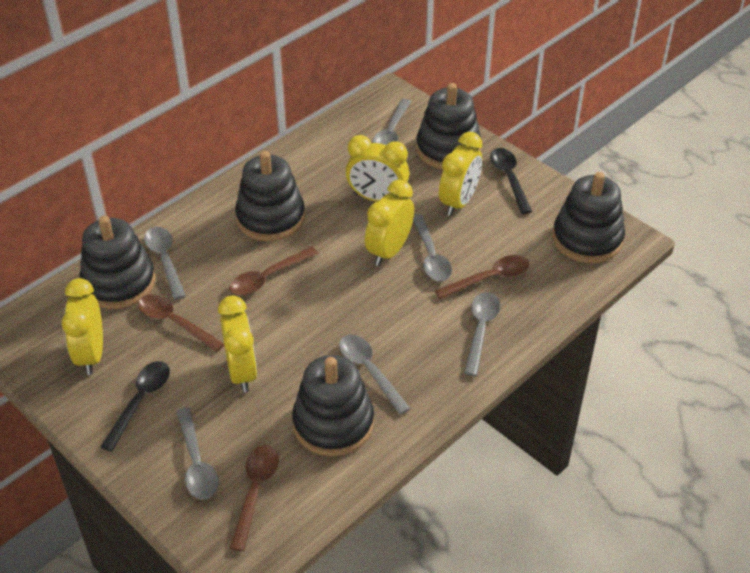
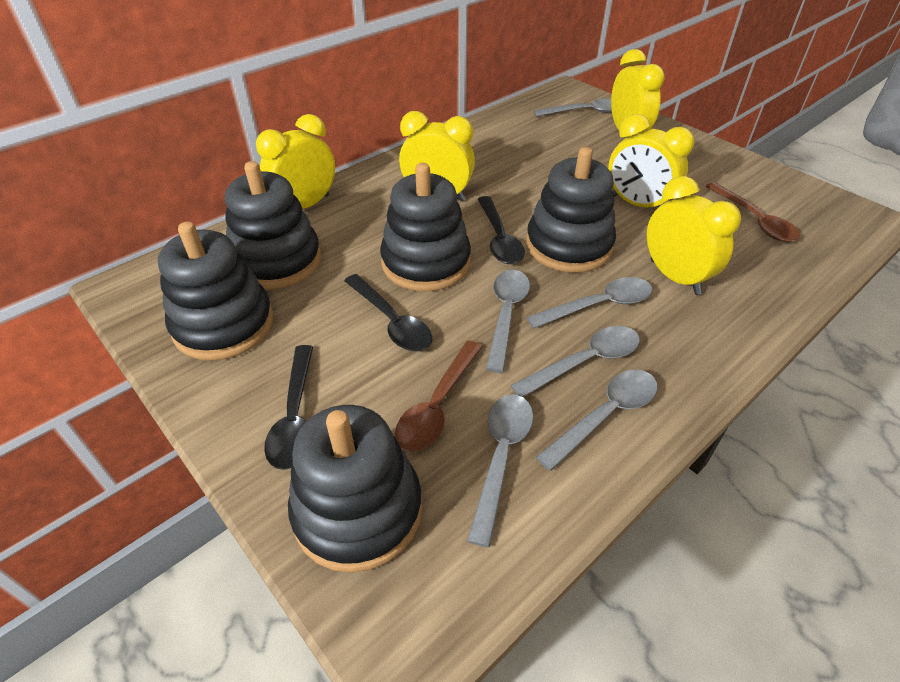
black spoon: [100,361,170,452] [490,148,532,214] = 2 -> [264,345,313,470] [344,274,432,351] [478,196,525,264] = 3
brown spoon: [138,294,224,352] [230,247,319,295] [230,445,279,551] [435,255,529,299] = 4 -> [395,340,482,452] [705,182,800,242] = 2

